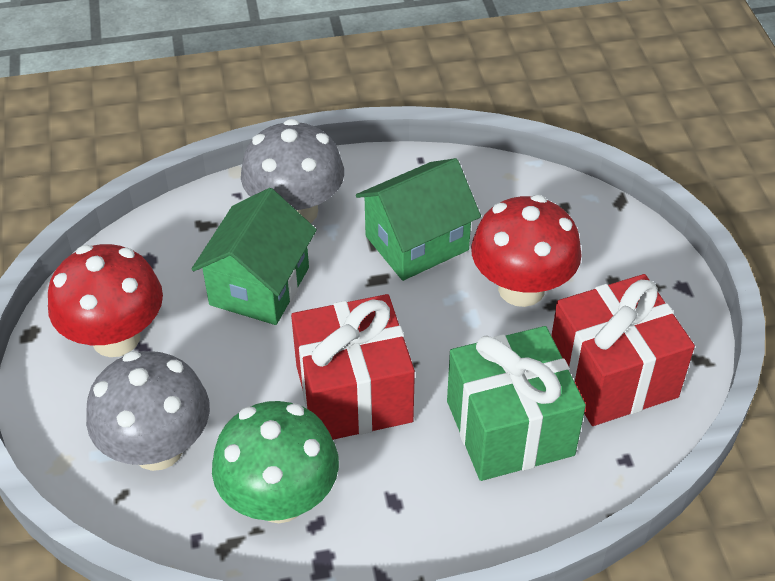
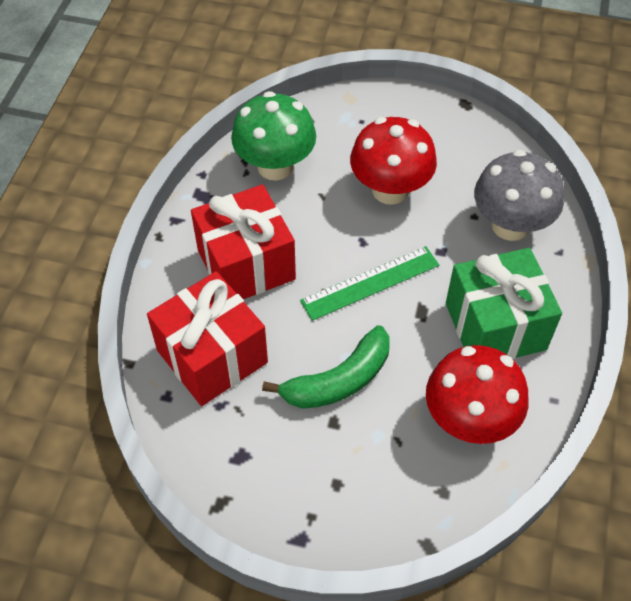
green banana: none = 0 -> [262,325,390,409] = 1
green house: [191,188,317,325] [356,158,481,281] = 2 -> none = 0
green ruler: none = 0 -> [300,246,439,321] = 1
grey mushroom: [86,351,210,471] [241,119,344,223] = 2 -> [474,150,564,241] = 1

